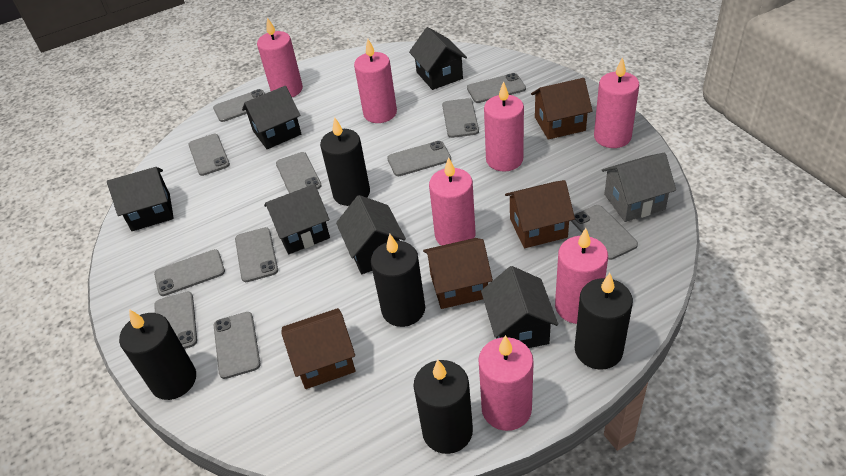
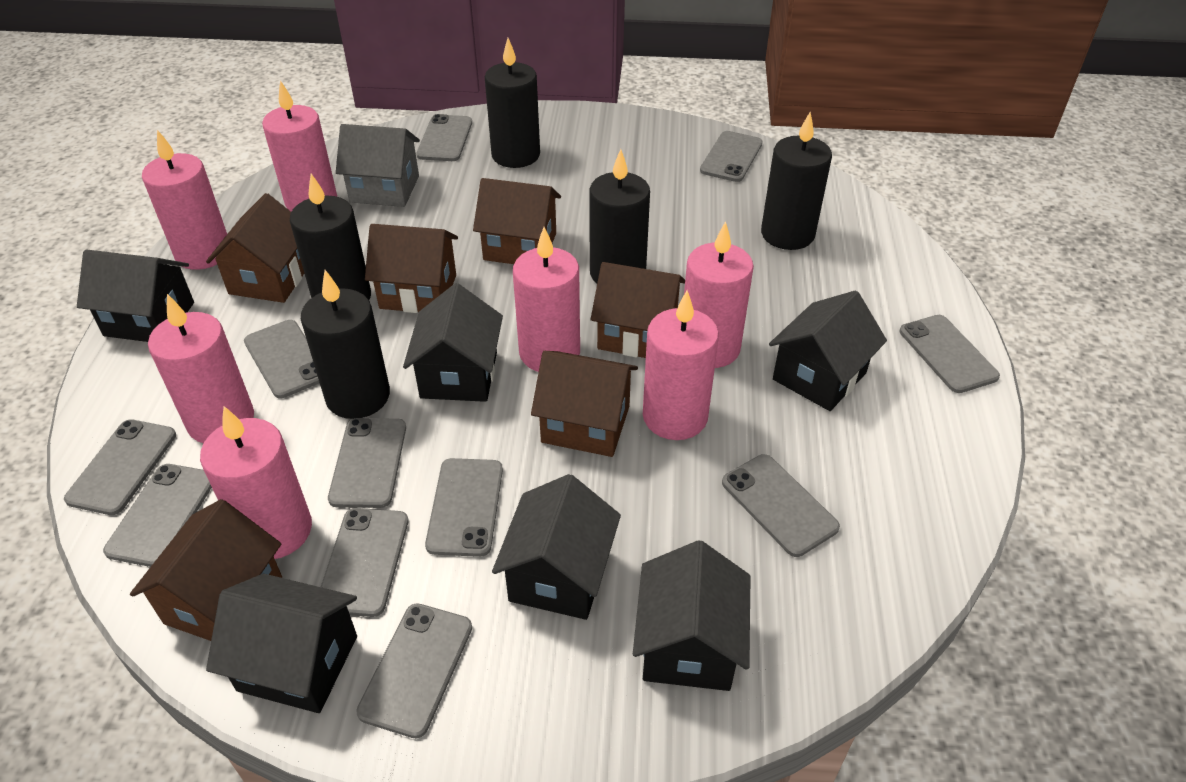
brown house: [281,308,356,389] [423,238,493,309] [505,180,575,248] [531,78,593,140] = 4 -> [130,499,282,641] [206,193,304,303] [365,224,458,313] [473,178,561,264] [531,351,638,457] [591,262,685,358] = 6

